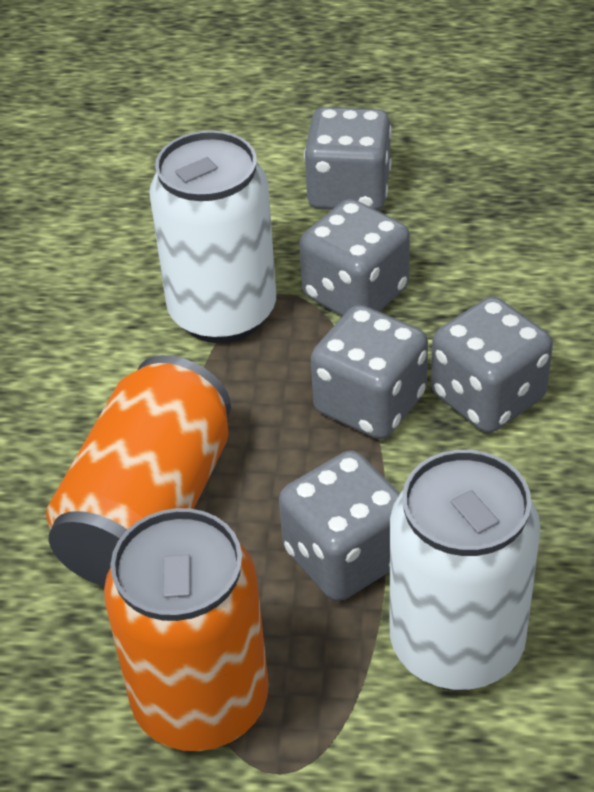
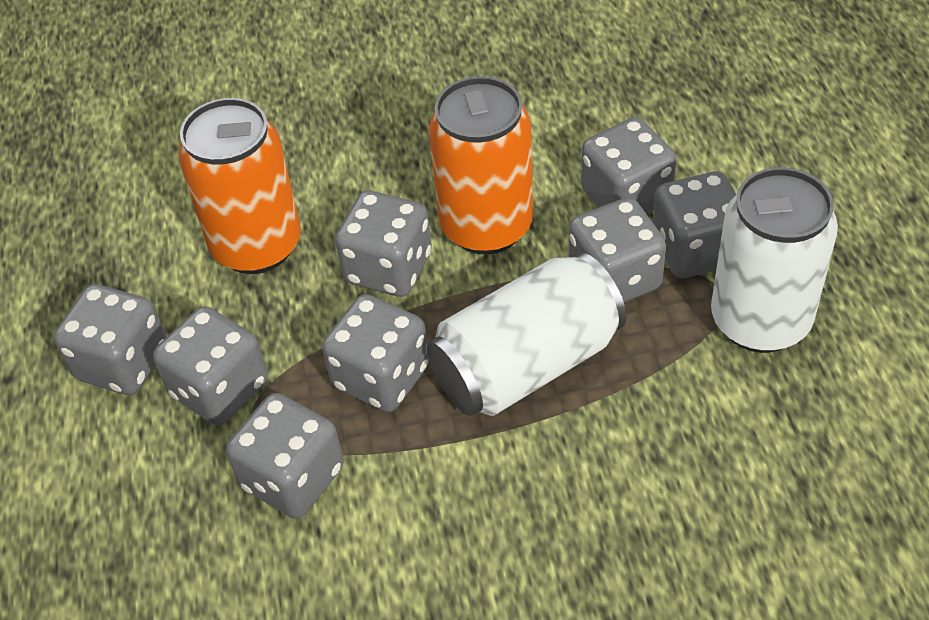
grey dice: [279,451,400,601] [299,199,410,316] [304,107,392,211] [311,305,428,439] [431,297,553,433] = 5 -> [54,284,167,395] [153,306,268,426] [226,393,344,519] [322,294,429,412] [335,190,432,297] [569,197,666,302] [581,117,676,214] [653,171,736,278] = 8

